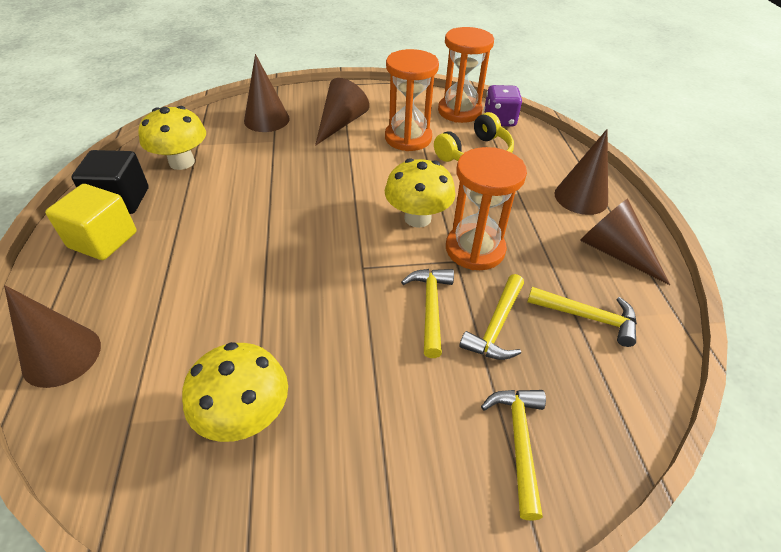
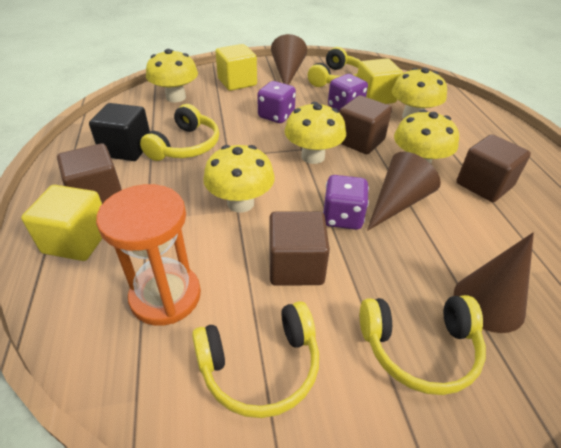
brown cone: [4,285,101,388] [244,54,290,132] [315,78,369,146] [554,129,608,215] [580,198,670,285] = 5 -> [271,34,307,85] [367,152,441,231] [453,232,534,333] = 3
brown cube: none = 0 -> [57,143,122,204] [270,211,330,286] [339,95,392,154] [456,134,531,202] = 4
orange hourglass: [385,49,439,151] [438,27,494,123] [446,147,527,270] = 3 -> [96,184,201,326] = 1
purple dice: [484,85,522,127] = 1 -> [257,81,296,123] [323,175,369,230] [328,74,368,111] = 3
yellow cube: [45,184,137,260] = 1 -> [21,185,103,261] [215,44,257,91] [357,58,403,104] = 3
yellow hammer: [401,269,454,358] [459,274,524,360] [481,390,546,521] [527,287,637,347] = 4 -> none = 0
yellow headphones: [434,112,514,162] = 1 -> [140,104,219,161] [192,301,319,418] [308,47,361,87] [360,295,486,395] = 4
yellow mushroom: [139,106,206,170] [182,342,288,442] [385,158,455,228] = 3 -> [146,49,198,102] [203,145,275,213] [284,102,346,164] [392,68,447,119] [394,110,459,164] = 5

